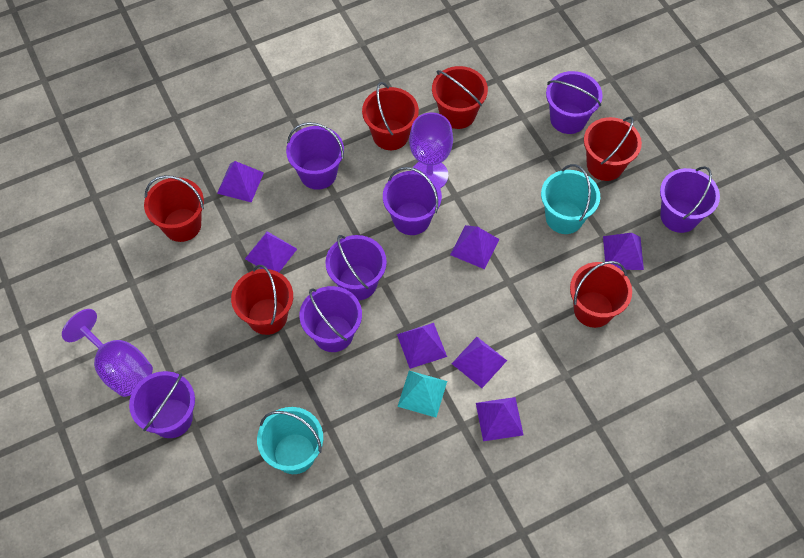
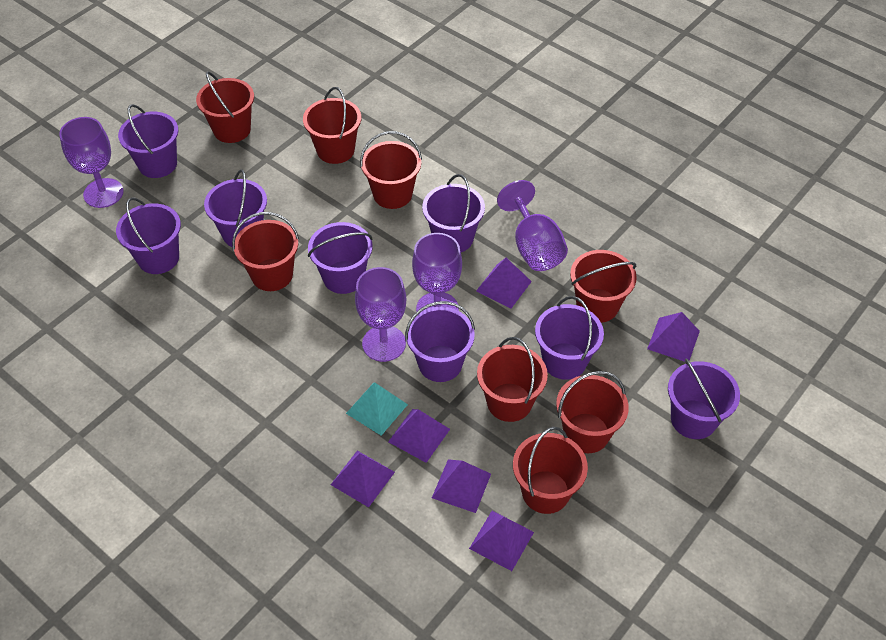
purple bucket: [129,371,195,438] [286,122,344,190] [300,286,362,352] [325,235,387,300] [383,167,442,235] [546,71,603,134] [660,166,720,233] = 7 -> [116,197,181,274] [118,104,178,178] [204,169,267,247] [308,222,372,294] [405,301,475,382] [422,174,485,252] [535,296,604,380] [668,358,740,439] = 8
purple goblet: [62,309,153,397] [409,112,453,188] = 2 -> [59,117,124,208] [355,267,406,362] [412,233,462,312] [497,180,568,271] = 4
purple pyramid: [217,161,264,202] [245,231,297,272] [397,323,447,369] [450,225,499,269] [452,337,507,388] [476,397,523,441] [603,233,644,270] = 7 -> [331,451,395,507] [388,409,450,463] [432,459,491,513] [469,511,534,571] [476,258,532,308] [647,312,700,362] = 6
red bucket: [144,175,204,242] [231,265,293,335] [362,82,419,150] [432,66,488,129] [570,261,632,328] [584,116,642,181] = 6 -> [196,71,254,143] [232,212,299,291] [303,87,361,164] [360,131,422,209] [477,337,548,422] [513,427,588,514] [556,371,629,453] [570,250,637,323] = 8
turquoise bucket: [257,407,323,474] [541,164,600,234] = 2 -> none = 0

